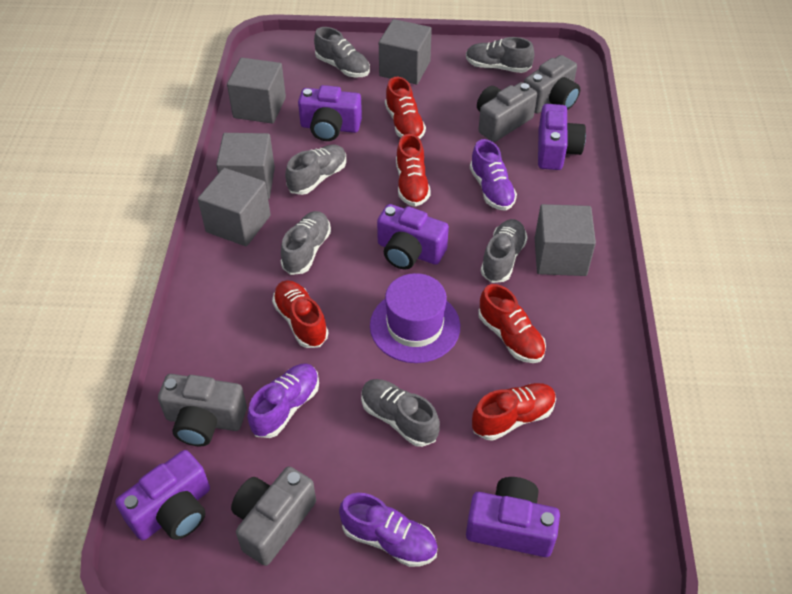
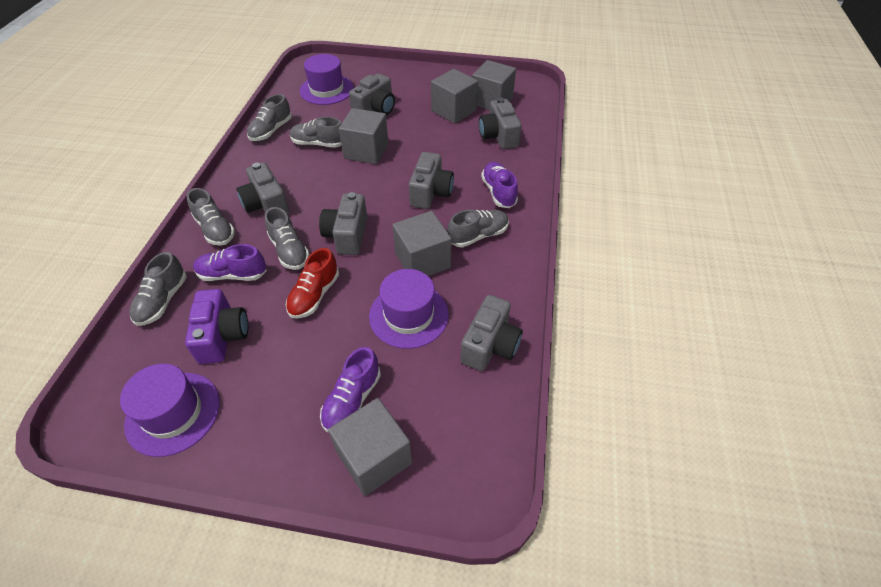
grey camera: [158,374,247,447] [231,466,316,566] [477,82,537,142] [524,55,580,114] = 4 -> [236,162,289,215] [319,192,367,255] [349,73,395,115] [409,152,454,209] [460,295,523,371] [479,97,522,149] = 6
purple camera: [115,450,210,540] [298,85,362,141] [377,204,449,270] [466,477,560,557] [538,104,586,170] = 5 -> [185,289,248,364] = 1
purple hat: [370,273,460,363] = 1 -> [120,364,220,457] [300,54,354,105] [369,269,449,349] = 3
red shoe: [272,280,328,348] [385,77,426,139] [396,134,431,206] [472,383,556,441] [478,284,546,363] = 5 -> [286,248,339,319] = 1

